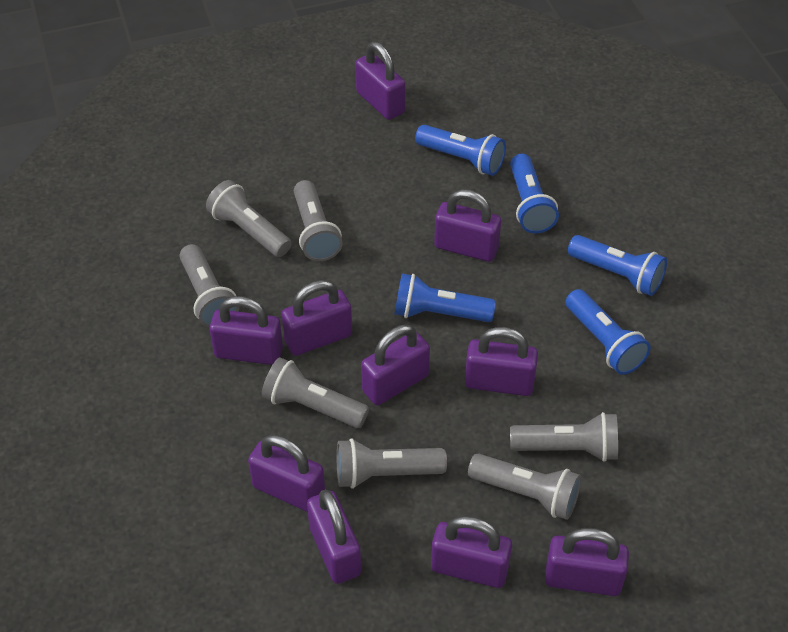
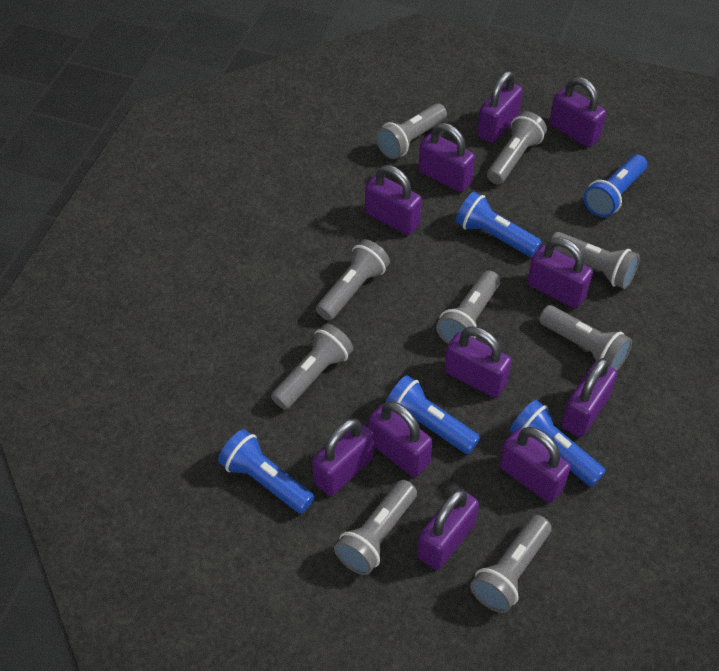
grey flashlight: [179,244,239,328] [206,180,292,257] [262,357,369,428] [294,180,343,261] [337,438,447,489] [468,453,581,520] [510,412,618,462] = 7 -> [271,324,353,410] [316,239,390,321] [334,480,417,575] [376,103,447,159] [436,271,500,344] [470,515,552,613] [487,111,547,184] [539,305,632,371] [551,232,640,289] = 9
purple padlock: [209,296,283,365] [248,435,325,512] [281,280,352,356] [307,490,361,584] [355,42,405,120] [361,325,430,405] [431,516,512,588] [434,189,501,262] [465,327,538,396] [545,528,629,596] = 10 -> [312,418,374,496] [365,165,422,235] [368,401,432,477] [417,488,479,570] [418,123,475,192] [445,327,512,398] [477,71,523,143] [500,427,571,503] [527,238,593,308] [549,77,606,147] [561,358,617,437] = 11

